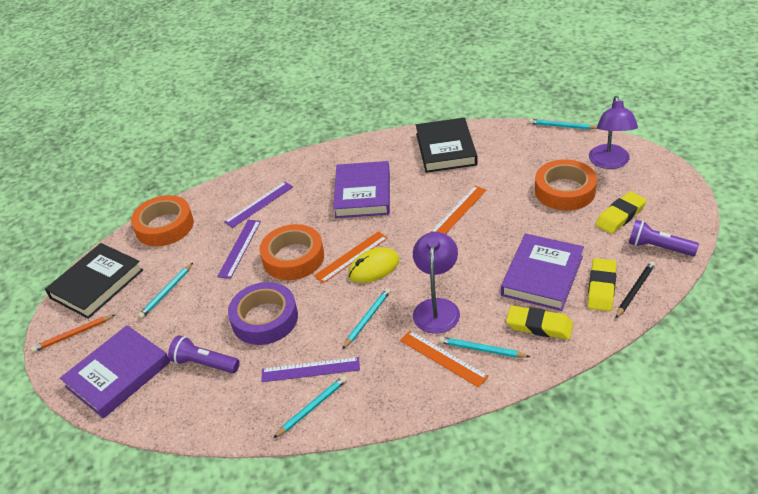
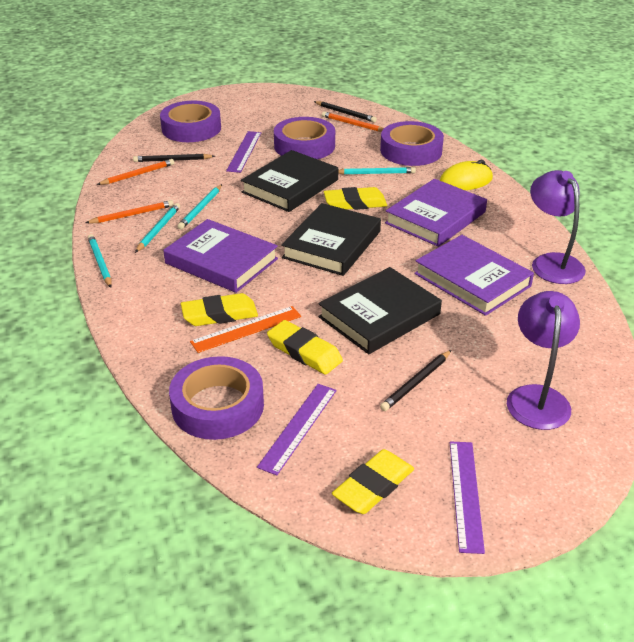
black book: [45,243,143,319] [416,118,478,173] = 2 -> [241,150,338,212] [281,203,381,276] [318,267,442,354] = 3
black pencil: [616,261,655,318] = 1 -> [133,154,215,162] [314,101,377,122] [380,350,452,411] = 3
orange pencil: [31,314,116,352] = 1 -> [86,200,174,223] [97,159,174,185] [322,111,384,132] = 3
orange ruler: [314,231,388,283] [400,330,489,388] [431,186,487,234] = 3 -> [190,306,301,353] = 1
orange tape: [131,195,194,247] [259,224,324,280] [535,159,597,211] = 3 -> none = 0
purple flashlight: [168,335,240,373] [629,220,699,256] = 2 -> none = 0
purple tape: [228,282,298,345] = 1 -> [160,101,221,142] [169,356,264,440] [274,117,335,159] [380,121,444,166] = 4
turquoise pencil: [138,263,193,319] [274,376,347,438] [342,288,391,349] [439,337,530,358] [529,119,598,130] = 5 -> [88,234,112,288] [135,203,180,253] [177,184,222,229] [338,167,416,175] = 4
yellow eraser: [506,305,573,340] [587,258,617,311] [595,191,647,234] = 3 -> [181,293,258,326] [267,320,343,375] [324,187,387,210] [332,449,414,514] = 4

